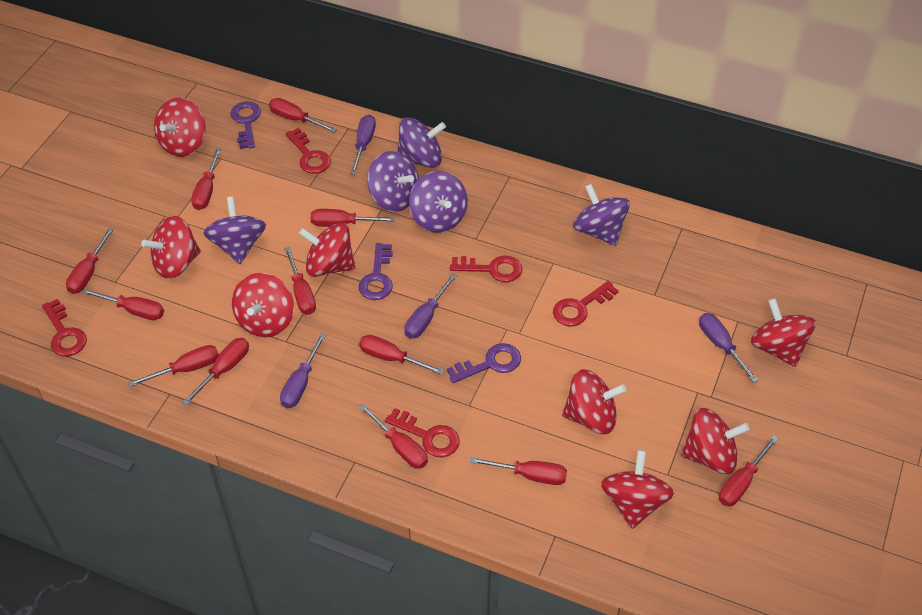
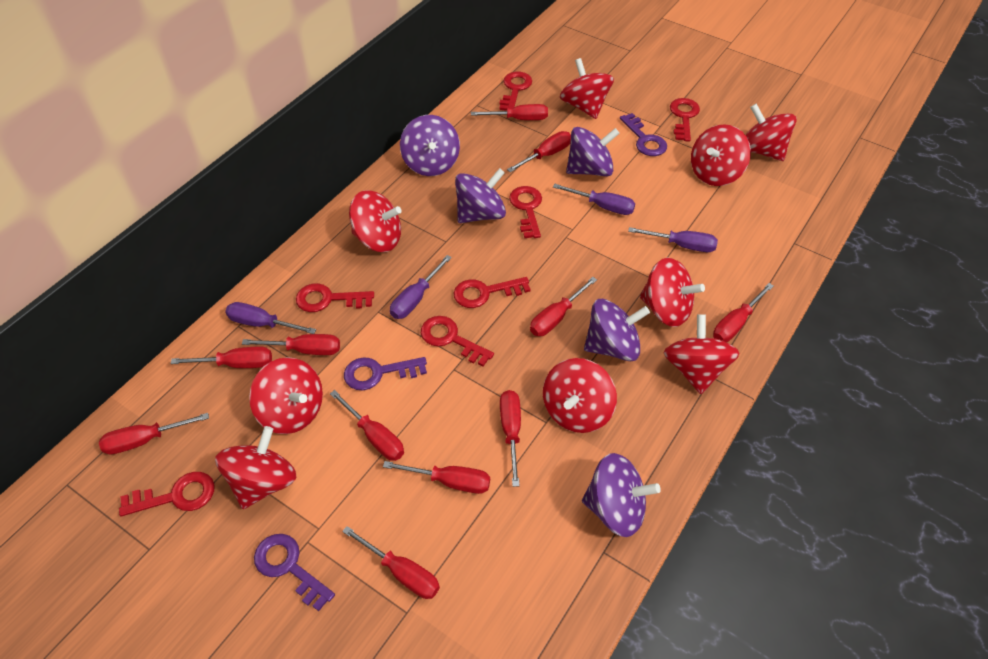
red key: [42,299,87,357] [285,128,331,174] [385,408,460,457] [450,256,522,282] [553,281,618,326] = 5 -> [119,472,215,516] [296,283,374,312] [421,316,494,366] [454,277,530,308] [499,72,532,111] [509,186,542,238] [670,98,700,142] = 7
red screwdriver: [66,227,114,294] [82,288,164,320] [128,345,219,387] [182,338,249,406] [191,148,221,210] [269,98,337,132] [285,247,316,315] [310,209,395,227] [359,335,444,375] [359,403,428,469] [470,457,567,485] [719,435,778,506] = 12 -> [99,413,209,454] [171,347,272,368] [242,334,340,355] [330,390,404,461] [342,526,440,599] [383,461,490,494] [471,104,548,120] [500,390,521,487] [507,131,571,172] [530,277,597,336] [713,283,774,342] = 11
red spinning top: [141,216,201,279] [154,98,206,157] [232,273,294,337] [299,223,355,277] [562,369,626,434] [601,450,674,529] [681,408,750,474] [751,298,816,367] = 8 -> [215,426,296,509] [249,357,323,434] [349,190,402,252] [543,358,617,433] [560,58,614,119] [640,258,705,327] [663,314,740,394] [691,124,751,186] [746,104,797,161] = 9

